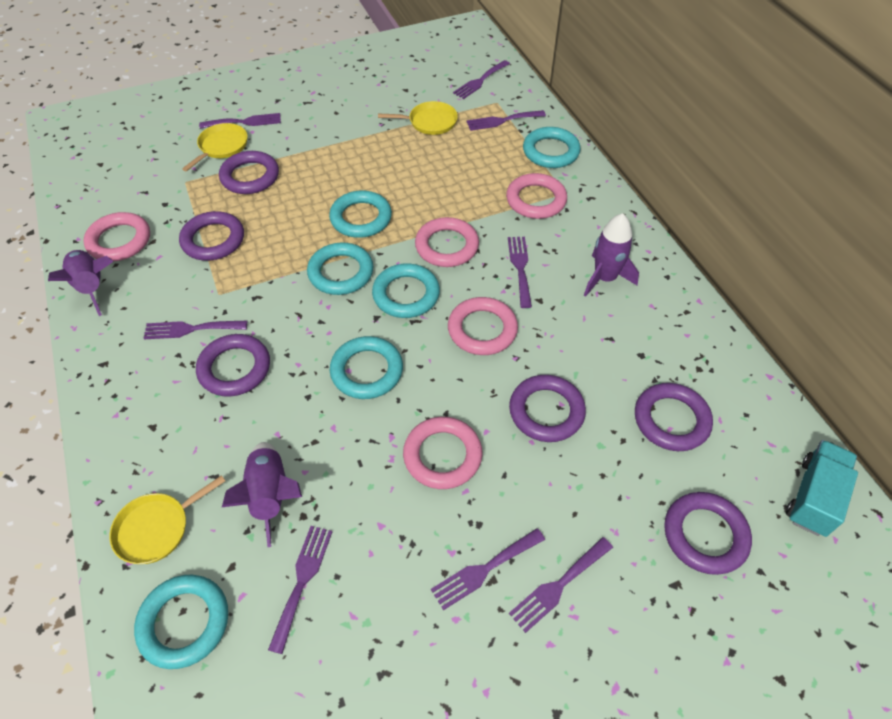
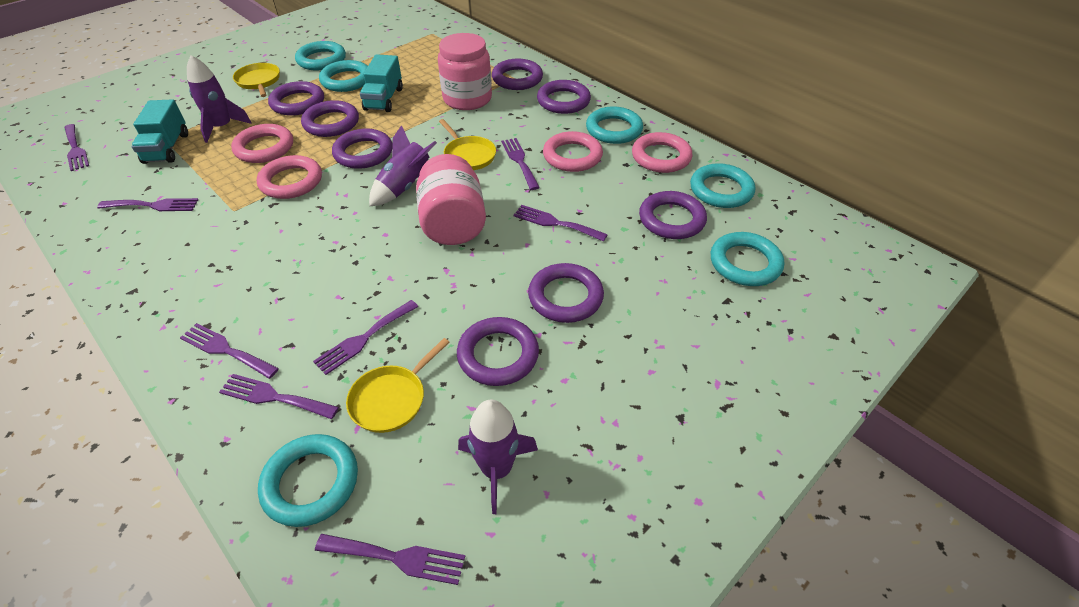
pink jar: none = 0 -> [416,154,486,245] [438,33,492,110] = 2
pink ring: [83,212,150,261] [403,417,483,489] [415,217,479,267] [448,297,518,355] [506,173,567,219] = 5 -> [231,124,293,163] [257,155,322,199] [543,131,603,172] [632,132,693,173] = 4
purple ring: [179,211,244,261] [196,334,270,396] [219,151,279,194] [509,375,586,442] [635,383,713,451] [664,492,752,575] = 6 -> [268,81,324,116] [301,100,359,137] [332,129,393,169] [457,317,539,386] [492,59,543,90] [528,263,604,323] [537,80,591,114] [639,191,707,239] = 8
turquoise truck: [786,440,858,537] = 1 -> [131,99,188,164] [360,54,403,112] = 2

